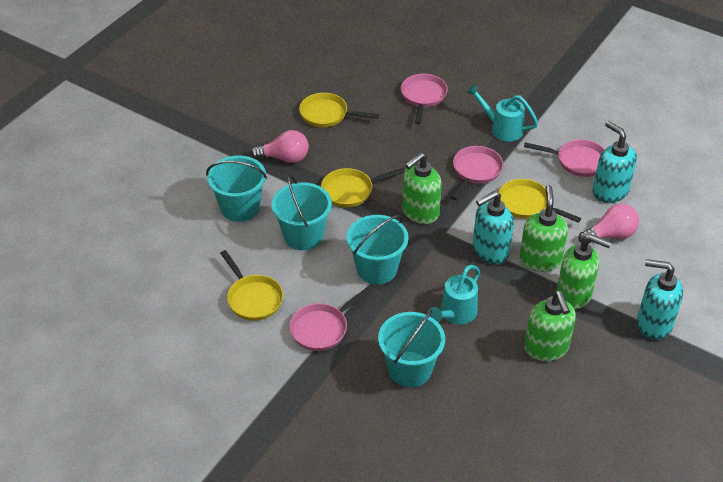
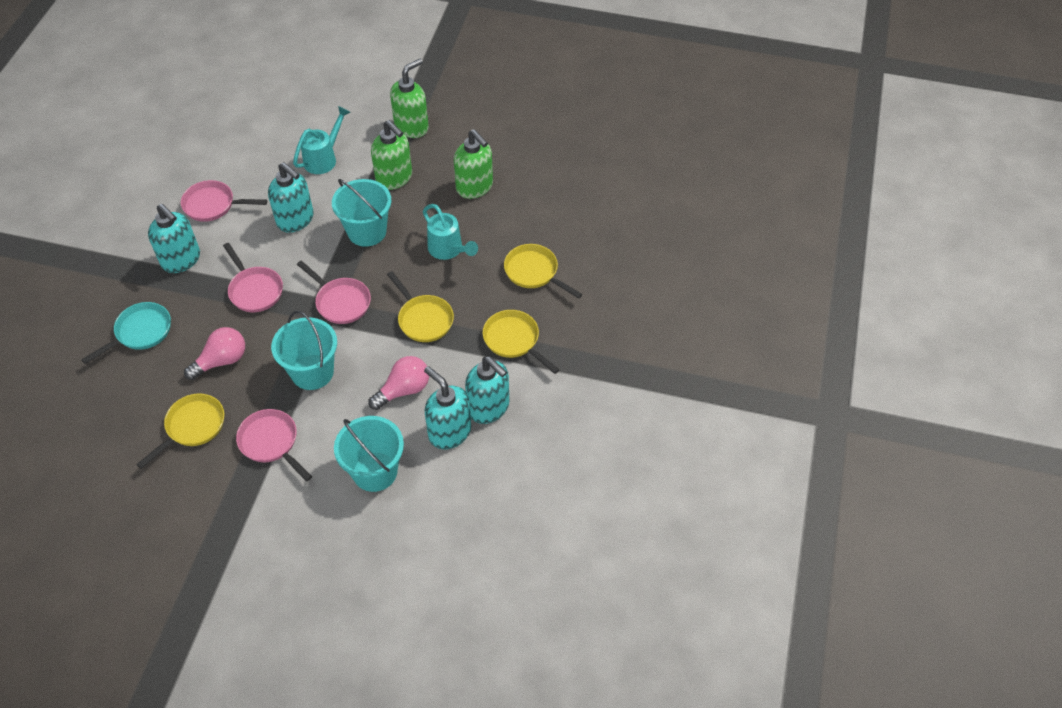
green soap dispenser: [402,152,442,224] [519,185,568,272] [524,291,576,361] [556,234,612,309] = 4 -> [371,120,412,190] [390,59,429,138] [454,129,493,199] = 3
turquoise bucket: [206,155,267,222] [272,175,332,250] [347,215,409,285] [378,310,445,387] = 4 -> [271,311,337,390] [332,179,391,247] [334,416,404,492] = 3
turquoise pan: none = 0 -> [81,302,171,364] = 1
turquoise soap dispenser: [473,191,514,264] [592,121,637,203] [637,259,683,340] = 3 -> [148,204,200,273] [268,162,314,233] [424,366,471,450] [465,356,509,424] = 4

